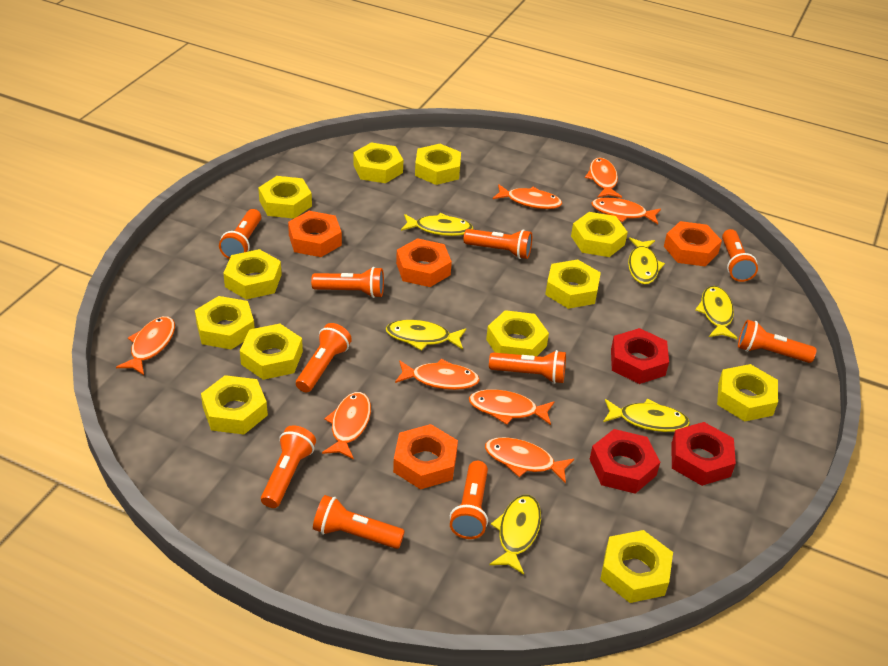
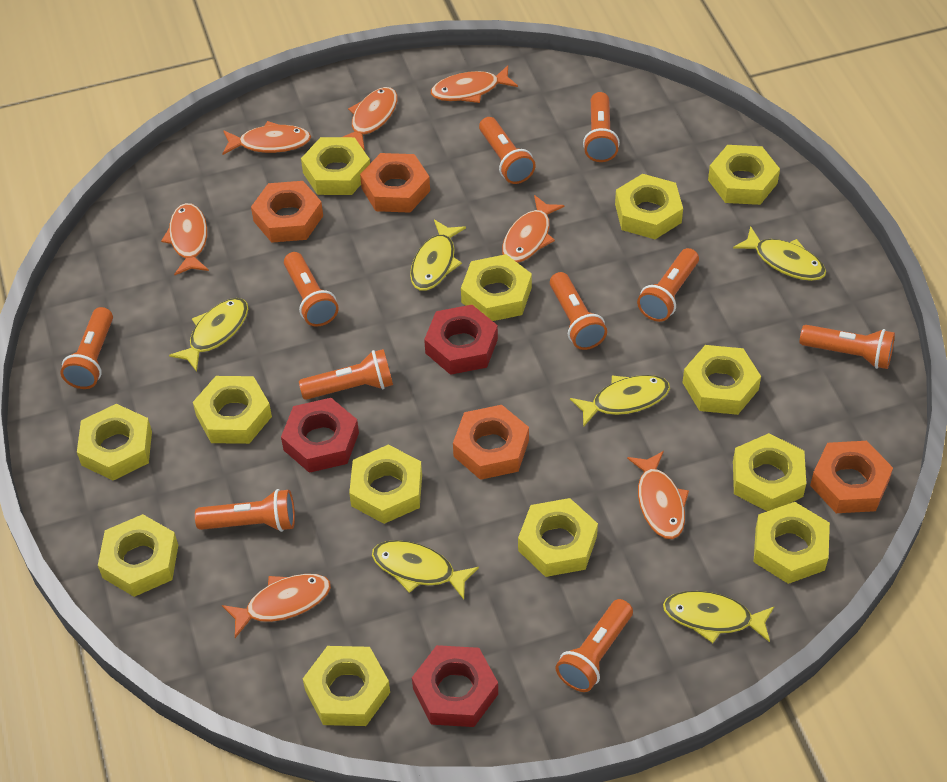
orange fish: [116,316,175,375] [322,392,371,460] [395,359,480,390] [469,389,554,425] [485,437,574,484] [493,184,562,209] [585,158,622,198] [591,197,661,224] = 8 -> [161,203,209,275] [222,121,311,155] [222,574,331,638] [343,87,397,151] [431,65,518,103] [502,195,565,263] [627,451,689,539] = 7
yellow nut: [195,296,255,350] [201,375,268,434] [223,249,282,300] [240,324,303,380] [258,176,312,219] [353,143,403,183] [415,144,461,185] [486,310,549,356] [545,260,601,309] [571,212,628,257] [600,530,673,603] [717,364,778,421] = 12 -> [77,404,152,481] [98,514,178,597] [193,376,272,444] [301,137,370,195] [303,646,390,726] [349,444,422,524] [461,254,532,321] [518,498,598,577] [615,174,683,239] [682,345,761,415] [708,145,780,205] [733,433,806,511] [754,502,830,584] = 13

